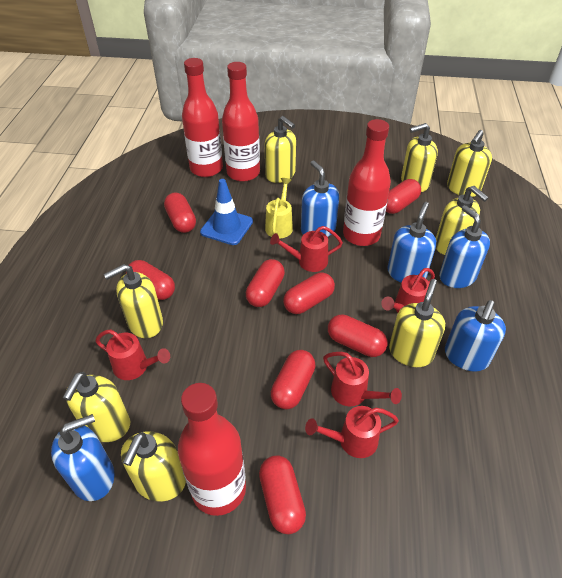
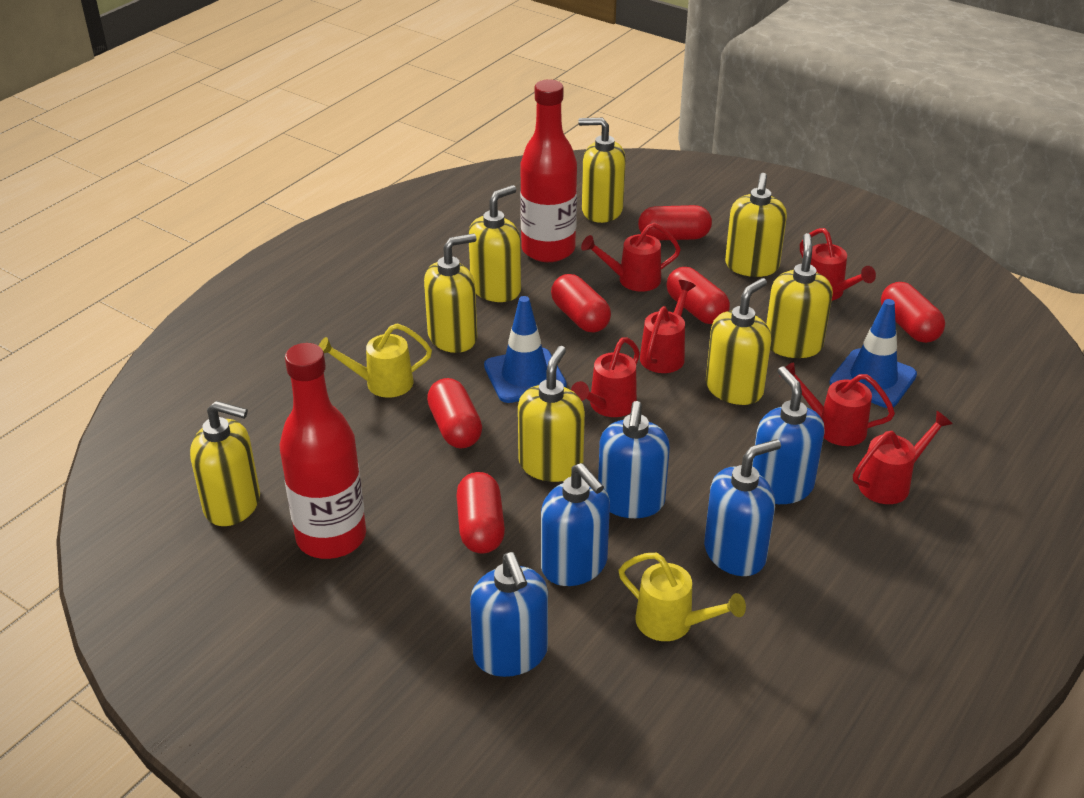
blue traffic cone: [200,179,253,245] = 1 -> [484,296,567,403] [830,299,917,408] = 2
red bottle: [178,383,246,516] [182,58,223,177] [222,62,260,182] [343,119,391,246] = 4 -> [280,343,366,559] [520,79,577,262] = 2
red capsule: [126,260,175,300] [164,192,196,233] [246,259,285,307] [259,456,306,534] [271,350,316,409] [283,273,335,314] [328,314,388,357] [386,179,421,214] = 8 -> [427,378,482,448] [456,472,505,553] [551,274,611,333] [638,205,712,240] [666,267,730,324] [881,282,945,343] = 6
red watering can: [95,330,170,380] [270,226,343,272] [305,406,399,458] [323,352,402,406] [381,268,435,312] = 5 -> [571,337,640,417] [581,223,681,292] [640,280,696,373] [779,362,895,446] [800,228,876,301] [853,411,953,504] = 6
yellow watering can: [265,178,293,239] = 1 -> [319,323,432,398] [619,553,746,641] = 2

